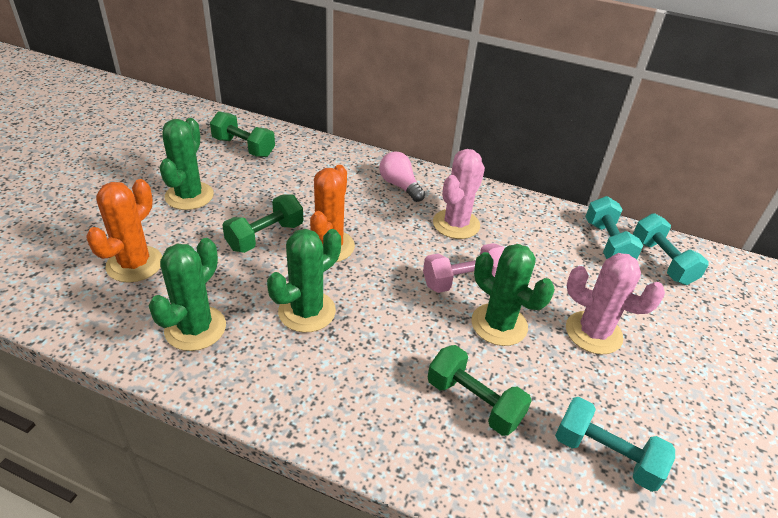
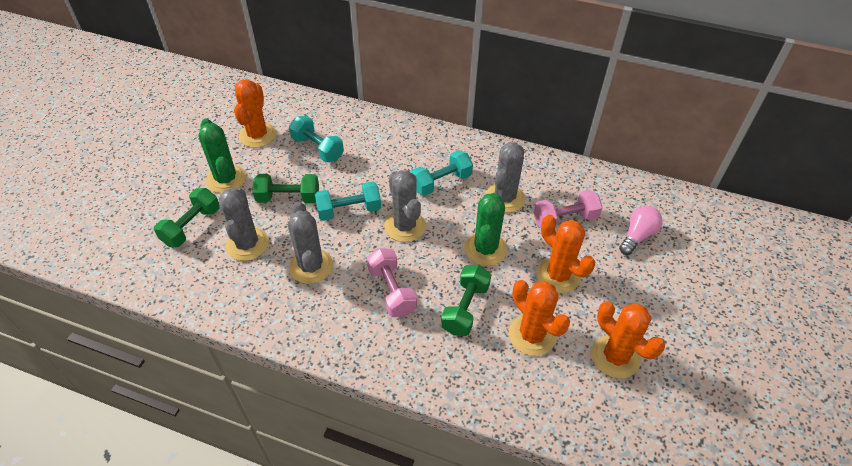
green cactus: [148,238,226,351] [160,118,214,210] [267,229,341,333] [471,244,554,346] = 4 -> [198,118,246,193] [464,193,507,266] = 2
grey cactus: none = 0 -> [219,187,269,261] [288,202,333,284] [384,170,426,242] [485,142,525,213] = 4
orange cactus: [86,179,162,283] [310,165,355,262] = 2 -> [234,79,276,148] [509,280,570,356] [536,215,595,293] [591,302,665,378] = 4
pink cactus: [433,149,485,239] [566,253,665,355] = 2 -> none = 0
pink dumbbell: [423,243,505,293] = 1 -> [367,248,417,317] [533,190,603,228] = 2

